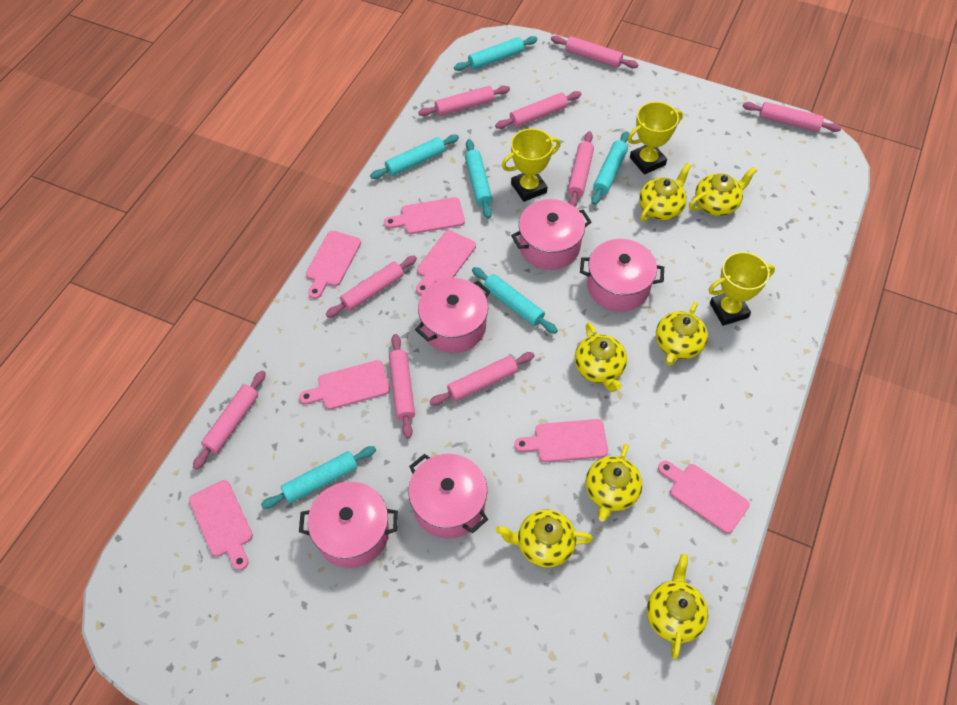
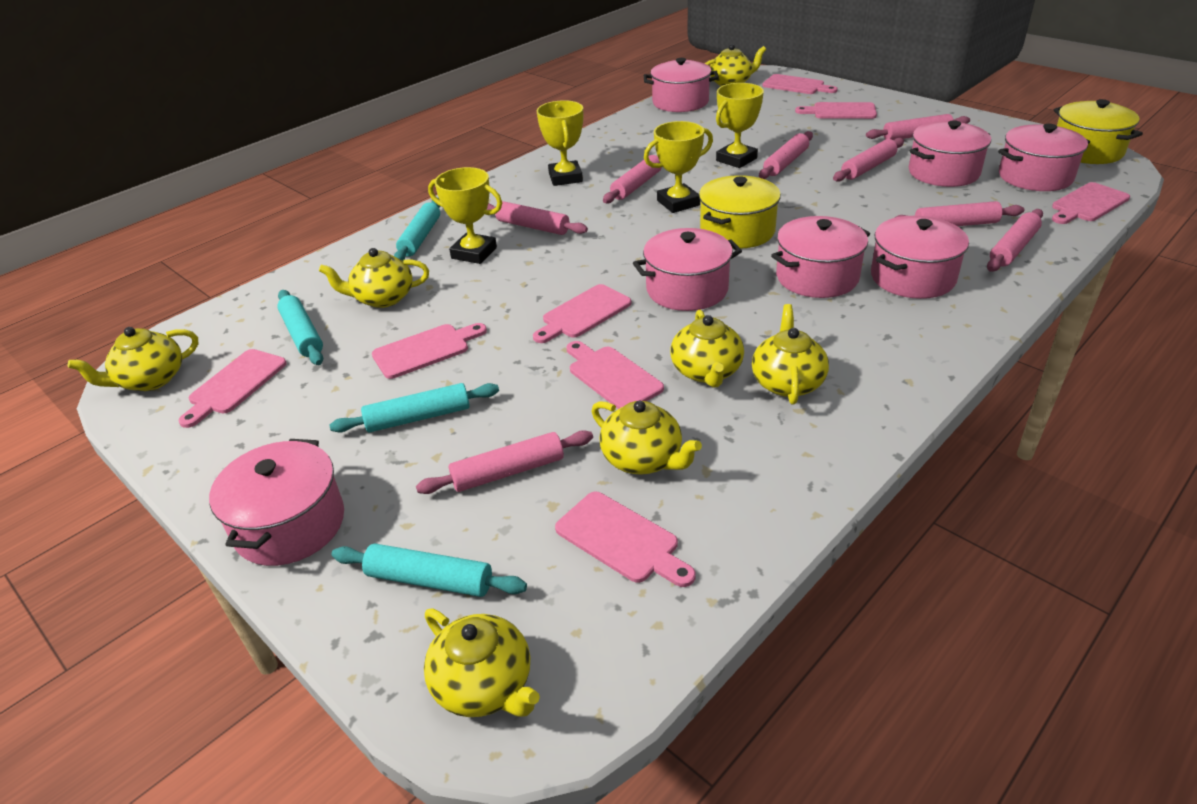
pink cutting board: [189,480,253,570] [299,360,390,410] [306,231,361,299] [384,197,465,234] [416,230,476,295] [514,419,608,462] [658,461,750,534] = 7 -> [178,349,287,428] [372,323,487,379] [533,284,631,343] [555,492,696,587] [566,341,664,409] [762,74,838,94] [795,102,877,119] [1052,182,1130,224] = 8
pink pot: [299,482,398,568] [408,454,488,538] [415,278,491,353] [511,199,591,270] [580,239,664,312] = 5 -> [209,439,344,566] [633,228,742,311] [644,58,719,112] [771,216,870,298] [871,216,969,299] [909,120,991,187] [998,124,1090,191] = 7
pink rolling pin: [193,370,266,470] [326,255,417,318] [389,334,415,439] [418,86,510,116] [429,352,534,406] [495,91,581,129] [551,36,638,69] [568,131,594,207] [742,102,842,132] = 9 -> [416,430,593,494] [487,201,588,235] [603,155,662,203] [759,131,813,179] [833,138,904,182] [866,114,970,140] [895,201,1024,226] [987,209,1043,272] = 8
turquoise rolling pin: [261,446,376,509] [370,135,459,179] [454,36,538,71] [465,139,493,219] [472,267,558,334] [591,131,629,205] = 6 -> [277,290,323,365] [329,383,499,433] [332,543,527,597] [394,198,441,261] = 4
yellow pot: none = 0 -> [699,175,781,249] [1054,99,1143,164] = 2
yellow trophy: [502,128,561,202] [628,102,683,175] [709,252,775,326] = 3 -> [428,167,502,264] [537,100,583,186] [644,121,713,213] [716,83,764,168] = 4

